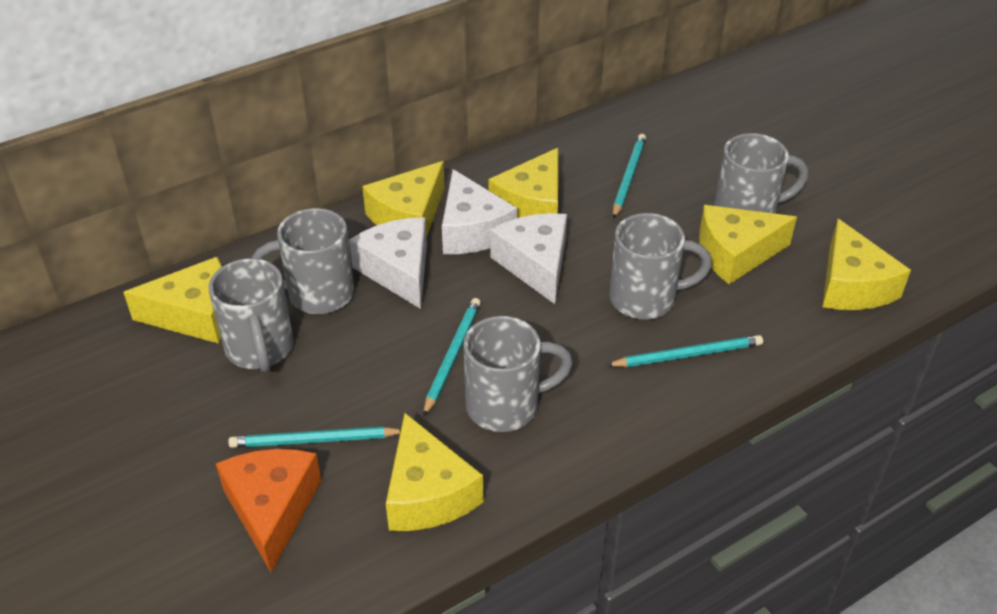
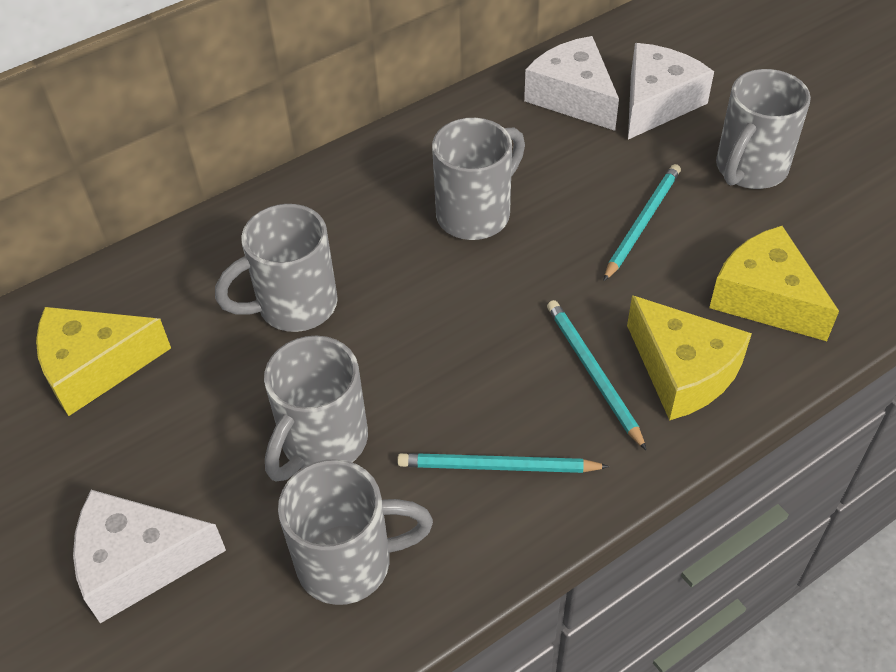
orange cheese: [216,449,321,573] = 1 -> none = 0
turquoise pencil: [228,427,401,448] [423,298,481,417] [606,335,763,367] [613,134,646,219] = 4 -> [397,453,609,473] [547,300,647,451] [604,164,681,281] = 3
yellow cheese: [123,257,222,343] [362,161,445,238] [386,413,484,531] [489,148,558,218] [699,205,797,284] [822,219,911,310] = 6 -> [36,307,171,416] [627,295,752,421] [709,226,839,341] = 3

